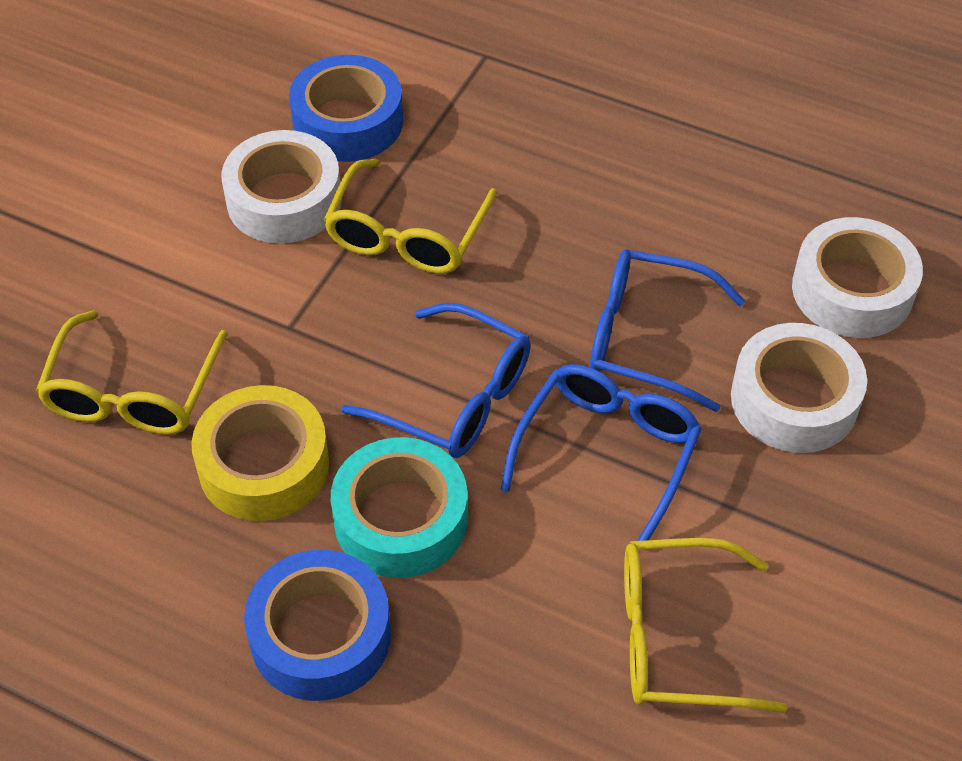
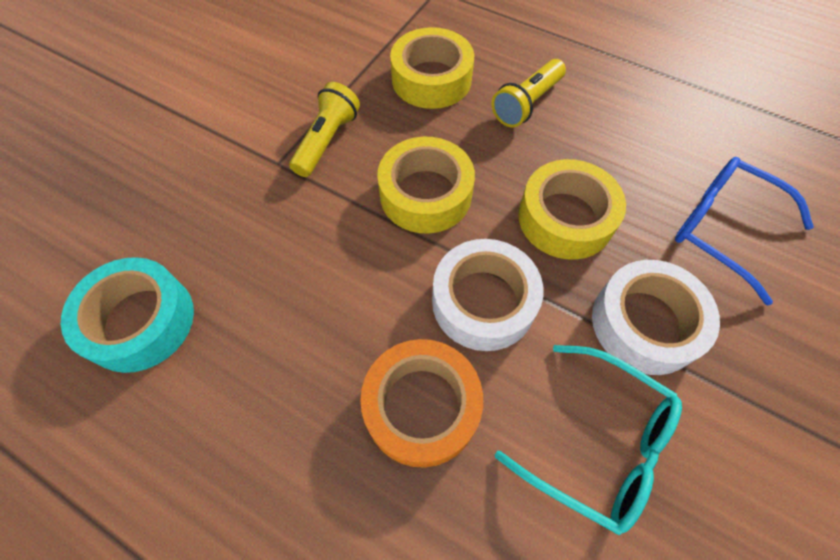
blue glasses: [341,303,531,458] [500,364,702,550] [590,249,745,412] = 3 -> [675,157,814,306] = 1
blue tape: [244,550,391,701] [289,55,403,162] = 2 -> none = 0
orange tape: none = 0 -> [360,339,483,468] = 1
turquoise glasses: none = 0 -> [495,345,682,535] = 1
white tape: [221,130,342,243] [731,323,867,453] [792,217,923,338] = 3 -> [432,239,543,351] [592,260,720,375] = 2
yellow flashlight: none = 0 -> [289,82,360,177] [492,59,566,127] = 2
yellow glasses: [36,310,228,435] [324,159,497,274] [624,538,787,713] = 3 -> none = 0
yellow tape: [192,385,329,521] = 1 -> [377,137,475,233] [390,27,474,109] [518,159,626,260] = 3

